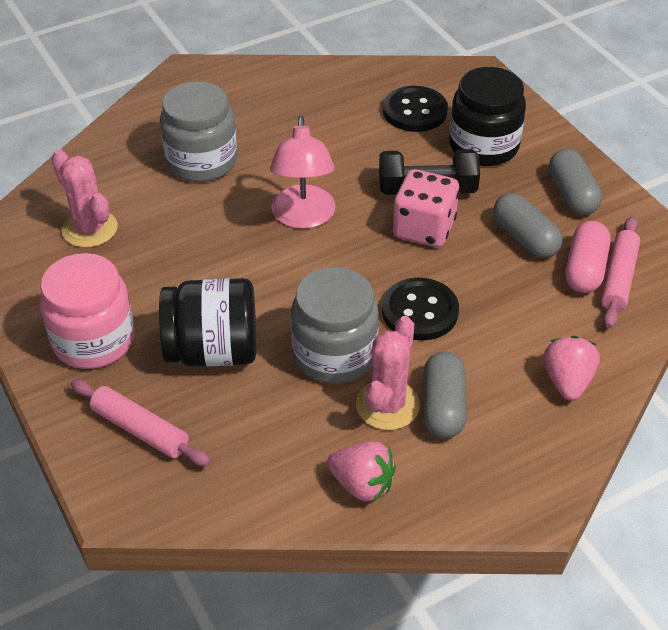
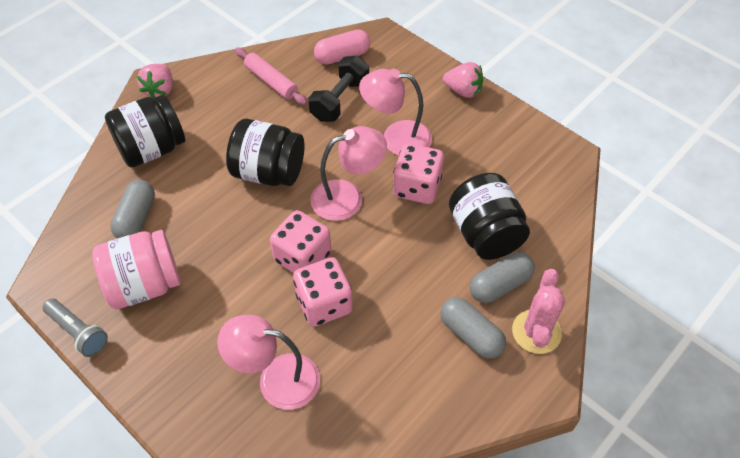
black button: [382,278,459,341] [383,86,448,132] = 2 -> none = 0
black jar: [159,278,256,367] [449,67,526,166] = 2 -> [105,95,185,168] [226,119,304,186] [449,173,530,260] = 3
grey flashlight: none = 0 -> [43,299,108,357] = 1
grey jar: [160,81,237,182] [291,267,379,384] = 2 -> none = 0
pink cactus: [51,149,118,248] [356,316,420,430] = 2 -> [512,269,565,354] = 1
pink dice: [393,169,459,247] = 1 -> [270,210,331,273] [293,257,353,327] [393,143,444,204] = 3
pink lamp: [270,116,336,229] = 1 -> [217,315,320,410] [310,126,387,221] [359,69,432,156] = 3
pink rolling pin: [71,379,211,466] [601,216,640,328] = 2 -> [235,47,308,106] = 1

